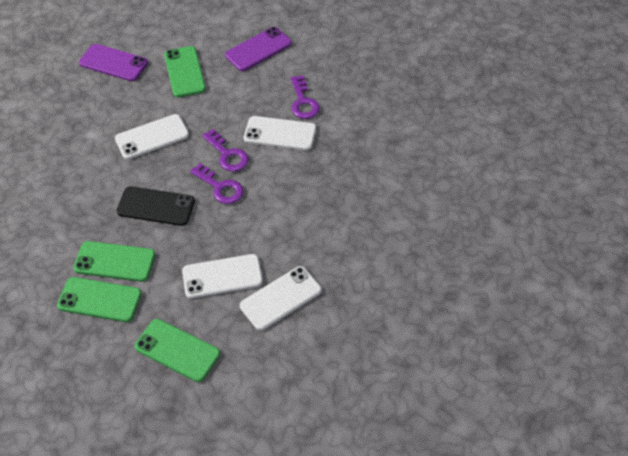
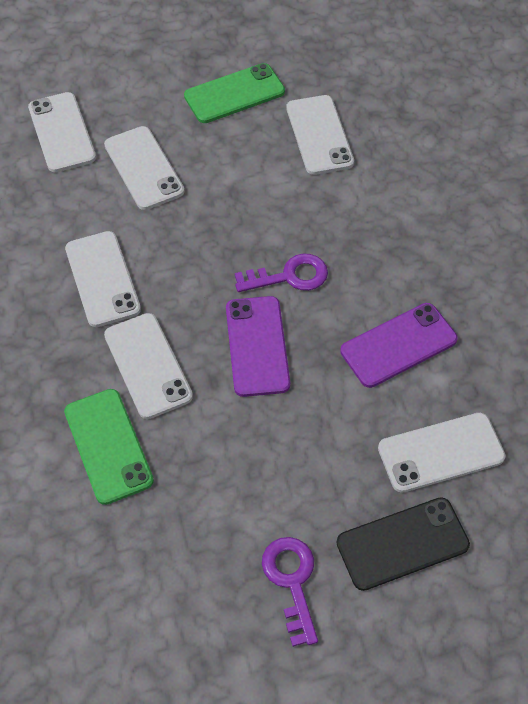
green phone: [57,277,142,322] [73,241,155,282] [135,319,220,382] [164,46,206,97] = 4 -> [64,389,154,505] [184,63,285,123] = 2
purple key: [190,163,244,204] [202,129,249,172] [290,75,320,119] = 3 -> [235,253,328,292] [262,537,318,647] = 2
white phone: [115,114,189,159] [182,254,263,298] [240,266,322,330] [244,116,316,150] = 4 -> [28,92,96,172] [65,231,141,327] [104,126,184,210] [104,313,193,419] [286,95,354,175] [378,413,506,493] = 6

